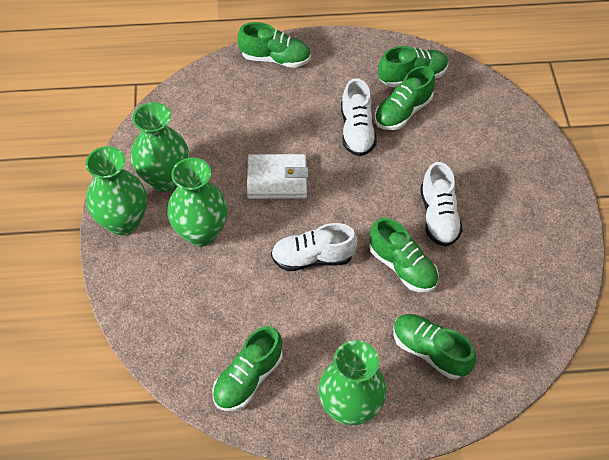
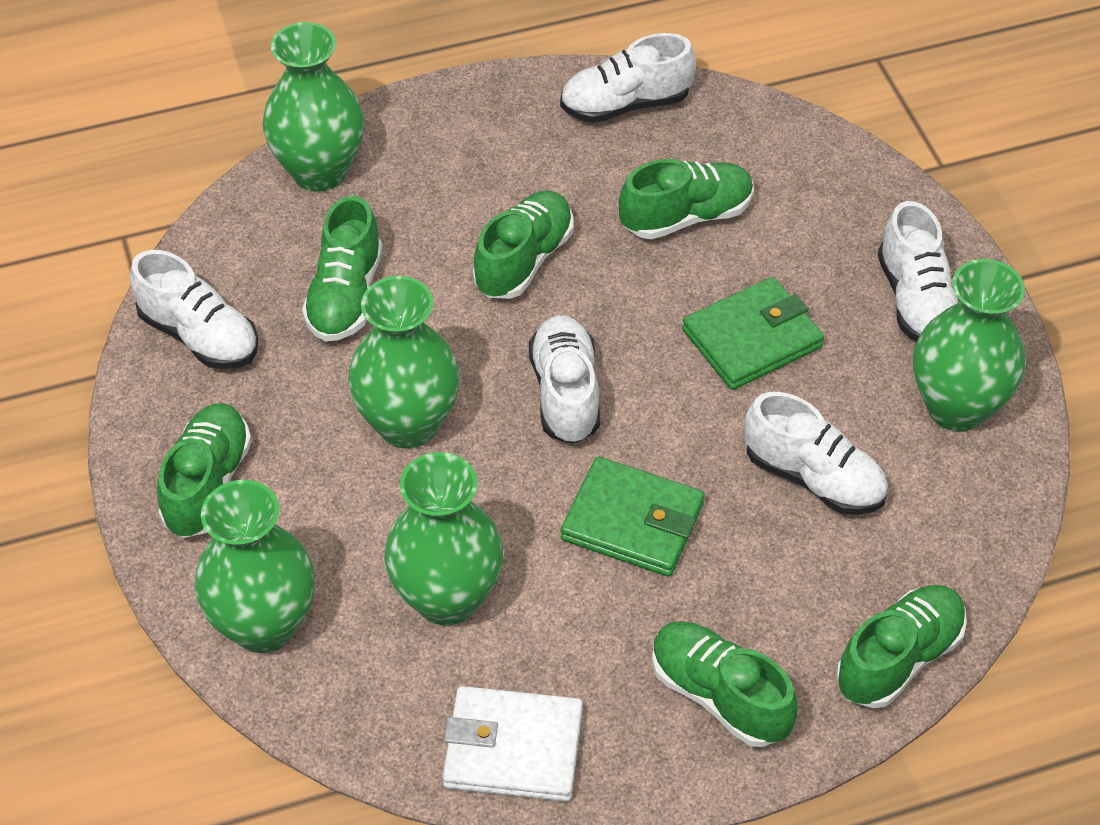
green vase: [86,146,147,236] [131,102,189,192] [167,157,228,247] [318,340,387,425] = 4 -> [194,480,315,653] [263,22,364,192] [348,276,460,449] [384,452,503,626] [913,259,1025,431] = 5
green wallet: none = 0 -> [561,457,705,577] [682,277,824,390] = 2
white shoe: [271,223,358,271] [341,78,377,156] [420,162,463,247] = 3 -> [130,250,258,369] [529,315,600,444] [560,33,696,123] [744,392,888,515] [878,201,958,341] = 5

